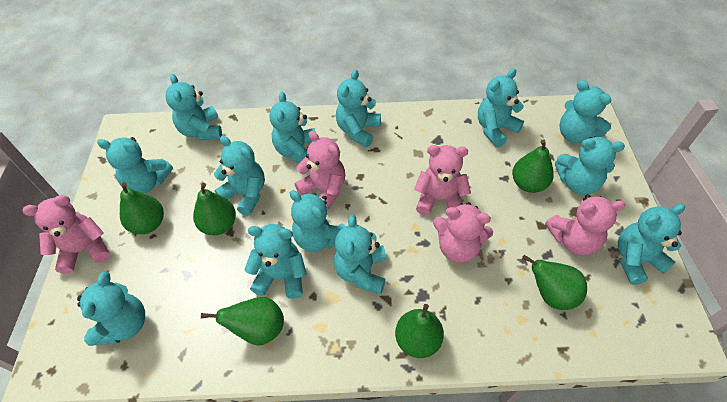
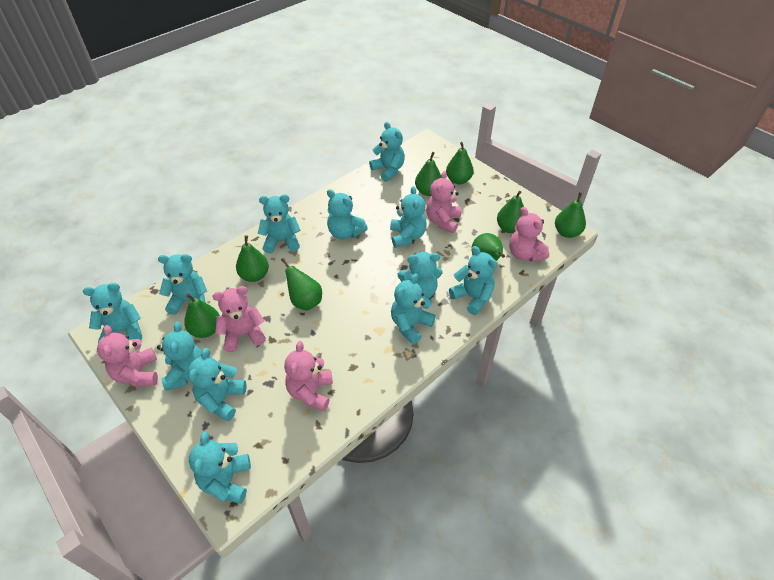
green pear: [120,182,164,234] [193,183,236,235] [201,297,284,346] [395,304,444,358] [512,139,554,193] [522,255,587,310] = 6 -> [184,294,220,338] [236,235,269,282] [281,258,322,311] [415,152,441,196] [446,142,474,184] [471,233,505,261] [497,191,524,233] [555,192,586,238] = 8
turquoise teddy bear: [77,272,145,346] [97,137,173,193] [165,74,222,140] [214,136,265,216] [244,224,307,299] [269,92,316,162] [290,190,345,252] [334,214,386,294] [336,69,381,147] [478,69,524,147] [555,137,625,195] [559,80,611,143] [618,204,685,285] = 13 -> [83,283,142,342] [157,322,202,391] [158,254,207,315] [188,348,246,421] [189,431,251,504] [258,194,301,254] [327,189,368,240] [369,122,405,182] [390,186,427,248] [391,274,436,344] [398,252,443,298] [449,246,497,315] = 12

